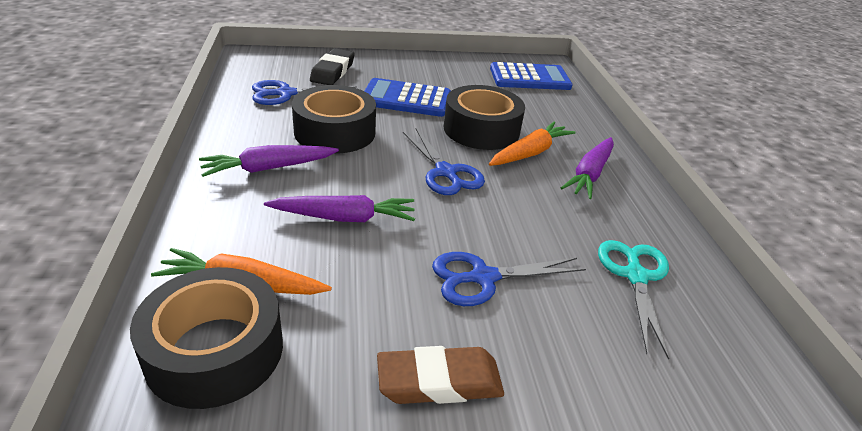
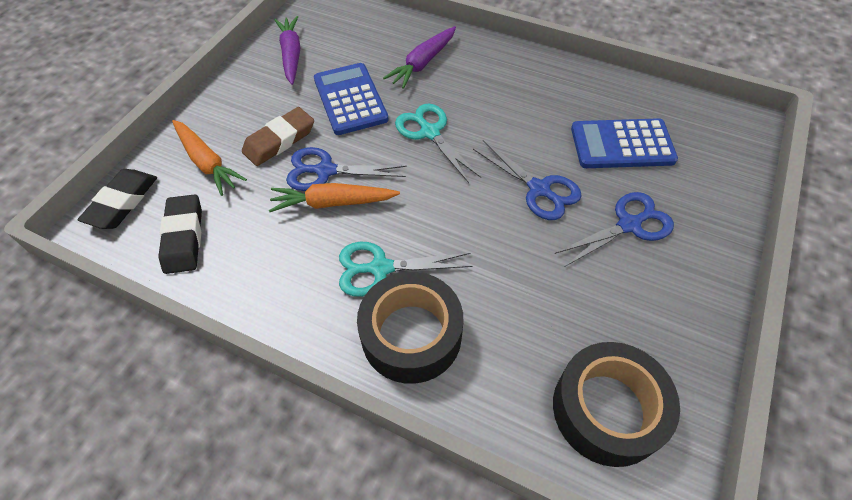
black eraser: [310,48,355,85] = 1 -> [78,169,157,229] [159,194,202,274] = 2
black tape: [130,267,283,409] [292,85,376,154] [444,85,525,150] = 3 -> [357,272,463,384] [553,342,680,467] = 2
purple carrot: [199,145,339,177] [264,195,415,222] [561,137,614,199] = 3 -> [275,16,301,85] [383,26,456,89] = 2
turquoise scissors: [598,240,669,360] = 1 -> [339,242,473,297] [395,104,481,183] = 2

